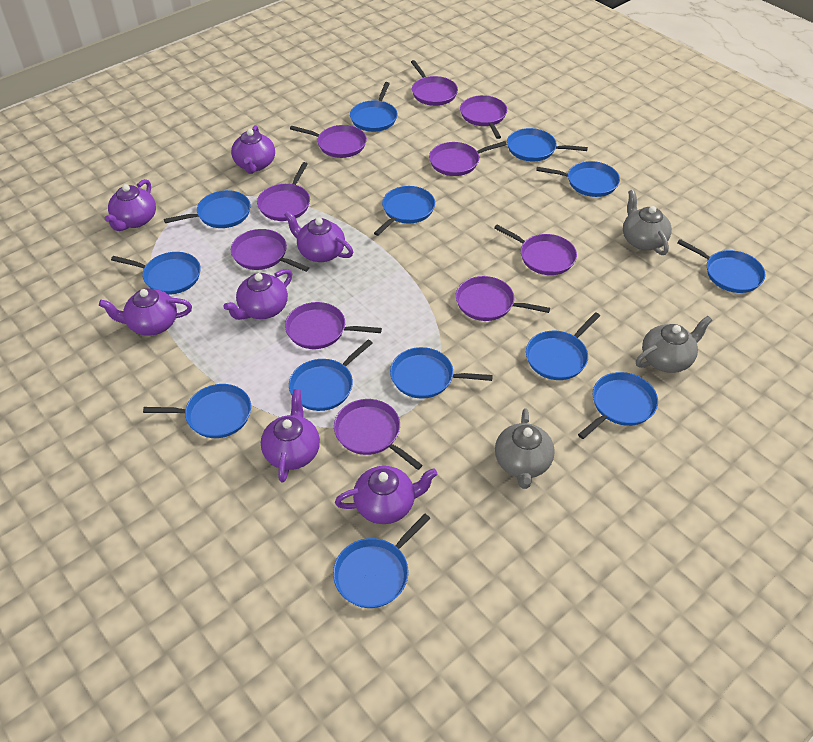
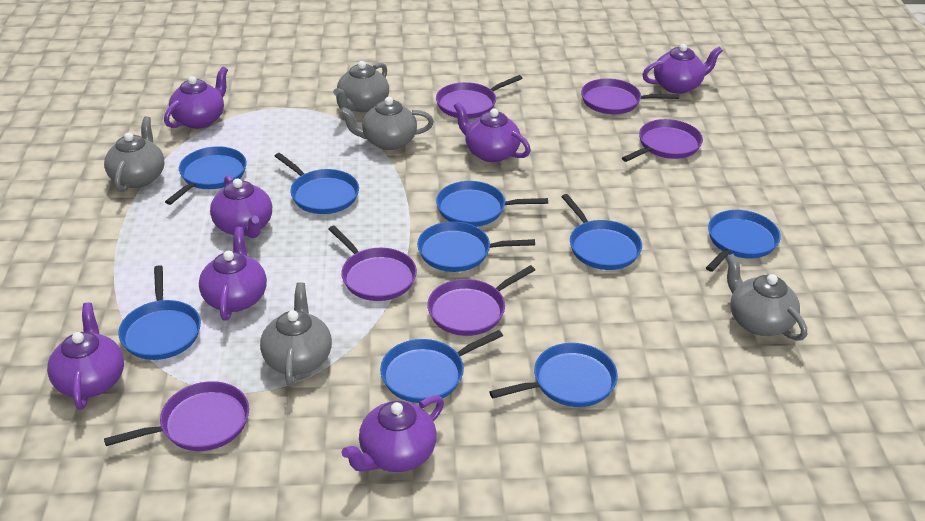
blue pan: [111,252,201,295] [143,384,251,438] [164,190,251,228] [289,339,373,411] [333,514,431,608] [350,82,397,132] [374,186,435,236] [390,347,493,399] [507,128,588,161] [526,312,600,380] [536,161,620,197] [578,372,658,439] [677,239,765,293] = 13 -> [118,265,201,360] [165,146,247,205] [275,153,359,214] [380,330,503,403] [417,221,535,272] [436,181,548,227] [489,343,618,407] [561,194,642,270] [706,210,781,272] = 9
grey teapot: [495,408,555,489] [623,190,672,255] [636,316,712,373] = 3 -> [104,116,164,192] [260,282,332,386] [333,61,389,112] [340,97,434,150] [726,254,807,341] = 5
purple pan: [231,229,309,272] [257,162,310,221] [285,302,382,349] [290,125,367,158] [334,399,423,470] [411,60,458,106] [429,141,507,176] [456,276,550,321] [460,95,507,139] [494,225,577,275] = 10 -> [104,381,249,451] [328,226,417,301] [427,265,535,336] [436,75,523,119] [581,78,679,114] [622,119,703,162] = 6

